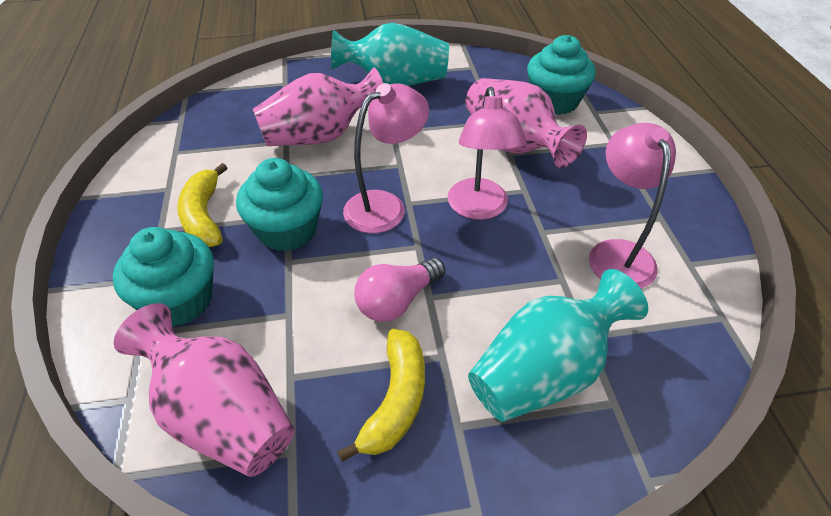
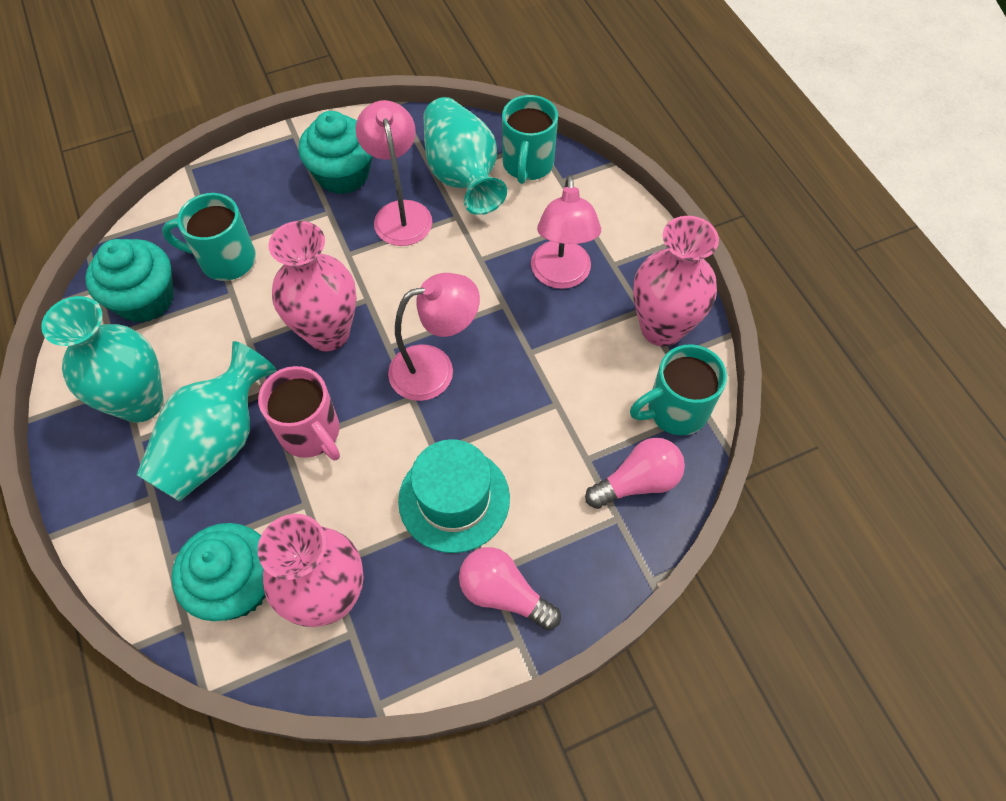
pink light bulb: [354,258,445,322] = 1 -> [459,547,561,630] [585,438,685,509] = 2
pink mug: none = 0 -> [258,366,340,460] = 1
turquoise hat: none = 0 -> [398,439,510,553] = 1
turquoise mug: none = 0 -> [162,193,256,281] [502,95,558,184] [630,344,727,435] = 3
turquoise vase: [331,23,449,86] [468,269,648,422] = 2 -> [41,296,163,423] [137,341,277,501] [423,97,507,215] = 3
yellow banana: [177,163,227,247] [337,329,425,462] = 2 -> none = 0

